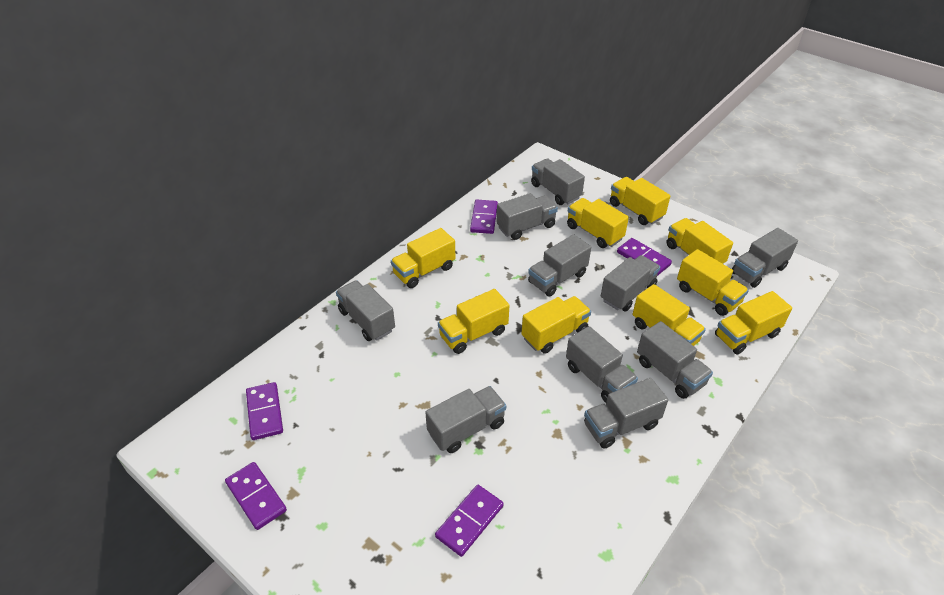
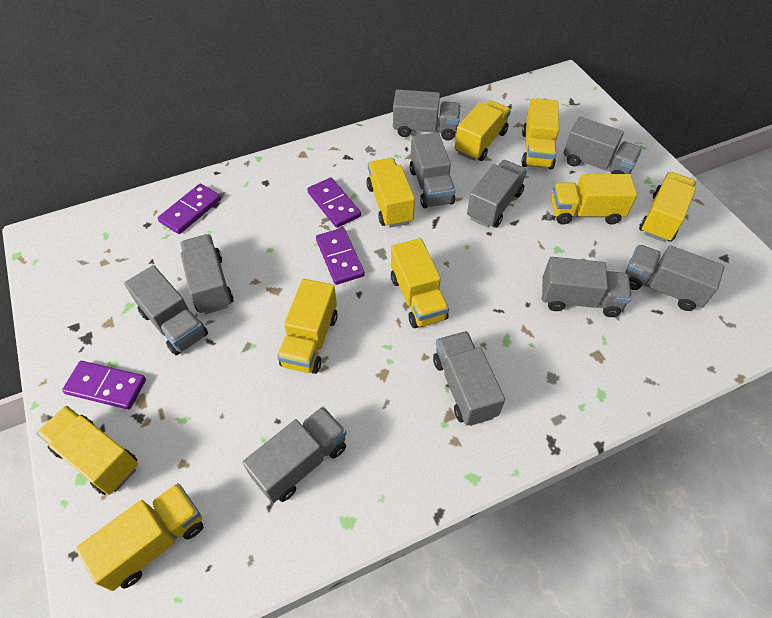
purple domino: [225,462,287,530] [246,382,283,440] [435,485,504,557] [470,200,498,234] [617,238,672,276] = 5 -> [62,361,146,410] [158,184,221,234] [307,178,361,228] [316,228,365,285] = 4

